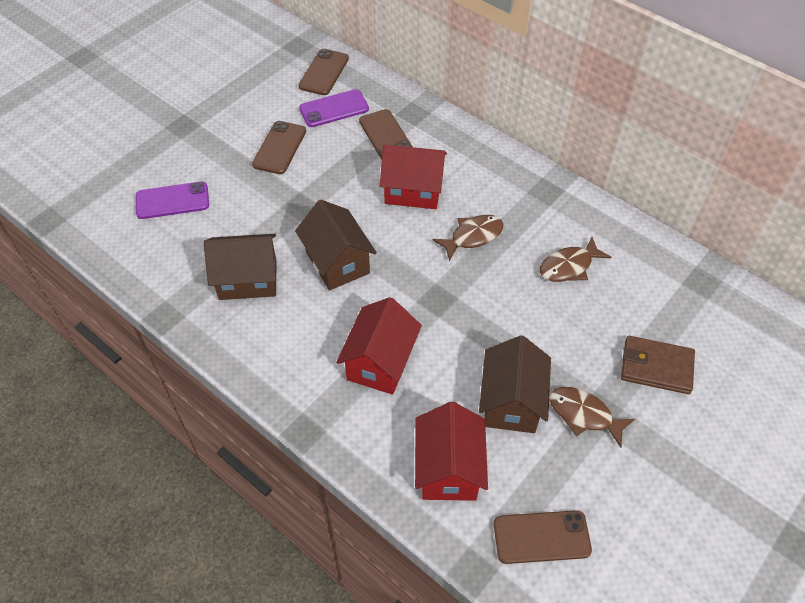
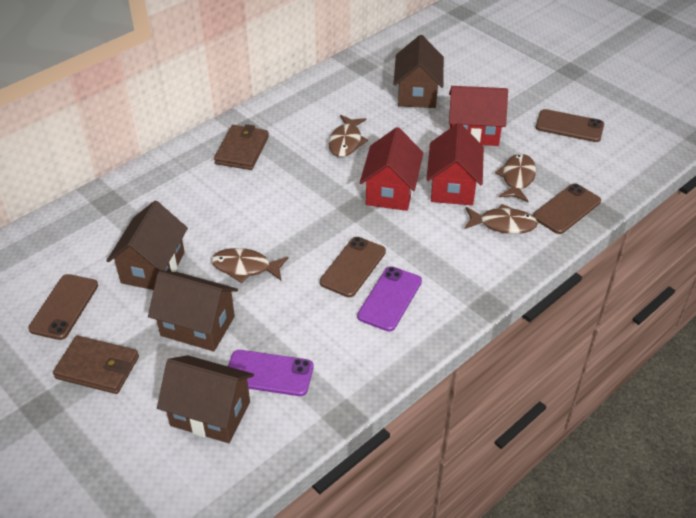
brown fish: [432,215,503,261] [540,237,611,282] [549,387,635,447] = 3 -> [212,248,288,283] [328,115,368,157] [465,204,538,234] [495,154,536,202] = 4
brown house: [204,234,276,300] [295,200,377,290] [479,335,551,433] = 3 -> [107,201,188,290] [148,271,238,352] [157,355,254,443] [394,35,444,108] = 4
brown wallet: [621,336,695,394] = 1 -> [53,336,139,394] [214,124,269,170] = 2

